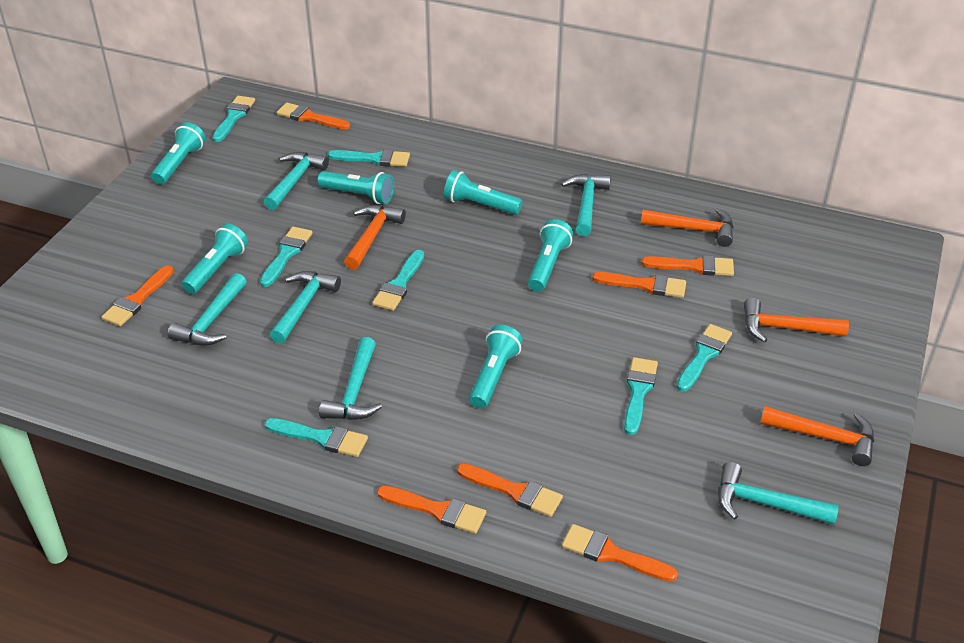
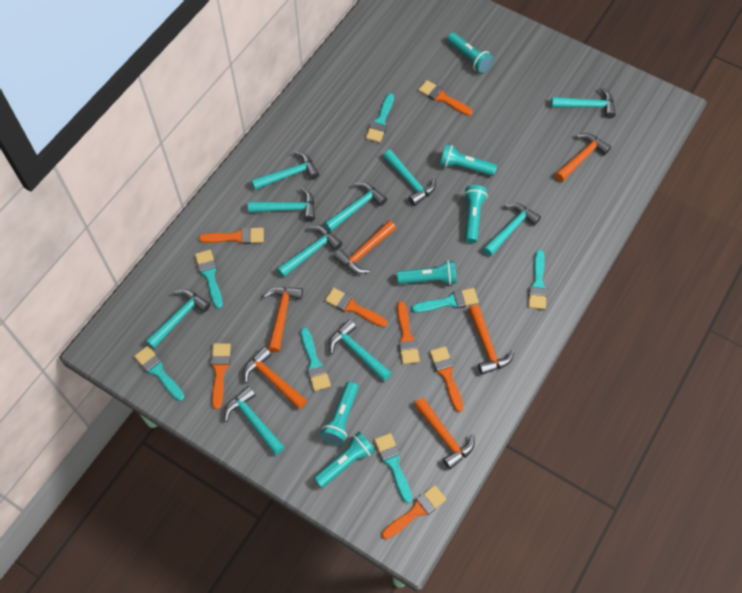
orange hammer: [344,205,406,270] [641,208,733,247] [744,298,849,343] [760,406,874,466] = 4 -> [243,347,307,409] [263,287,303,352] [334,220,396,274] [414,398,475,469] [468,305,514,375] [555,133,611,182] = 6
turquoise hammer: [168,273,247,346] [264,152,329,210] [270,271,341,344] [319,337,382,420] [561,174,611,236] [718,462,839,524] = 6 -> [146,289,211,349] [224,386,285,455] [248,188,315,221] [251,151,319,190] [277,226,342,277] [324,182,387,232] [329,320,392,381] [383,150,436,206] [483,203,541,256] [551,87,616,118] = 10

